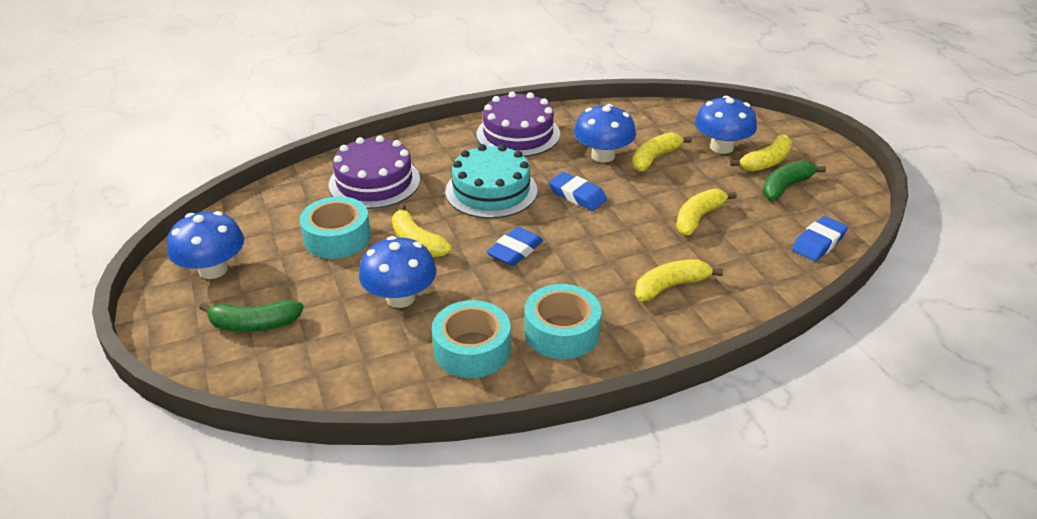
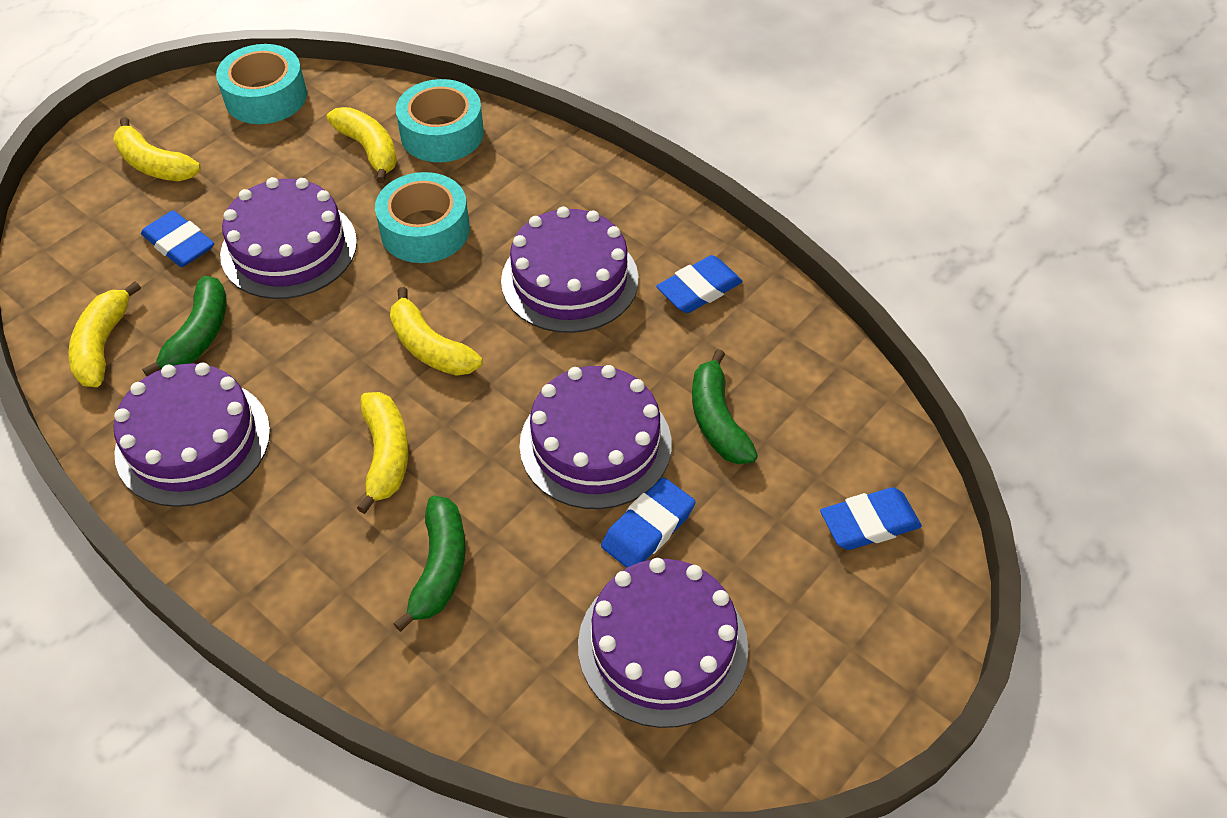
blue eraser: [486,227,543,266] [549,172,607,211] [792,216,848,261] = 3 -> [141,210,214,267] [601,478,695,568] [656,255,743,313] [820,487,922,550] = 4
blue mushroom: [167,211,244,279] [359,236,436,308] [574,104,636,163] [695,96,757,154] = 4 -> none = 0
green banana: [199,300,304,332] [763,161,826,200] = 2 -> [142,276,227,376] [393,496,466,632] [692,349,758,464] = 3
purple cake: [328,135,420,209] [476,92,560,157] = 2 -> [114,363,270,507] [220,177,357,299] [501,206,639,333] [519,365,672,509] [578,558,748,728] = 5
turquoise cake: [445,144,538,218] = 1 -> none = 0

